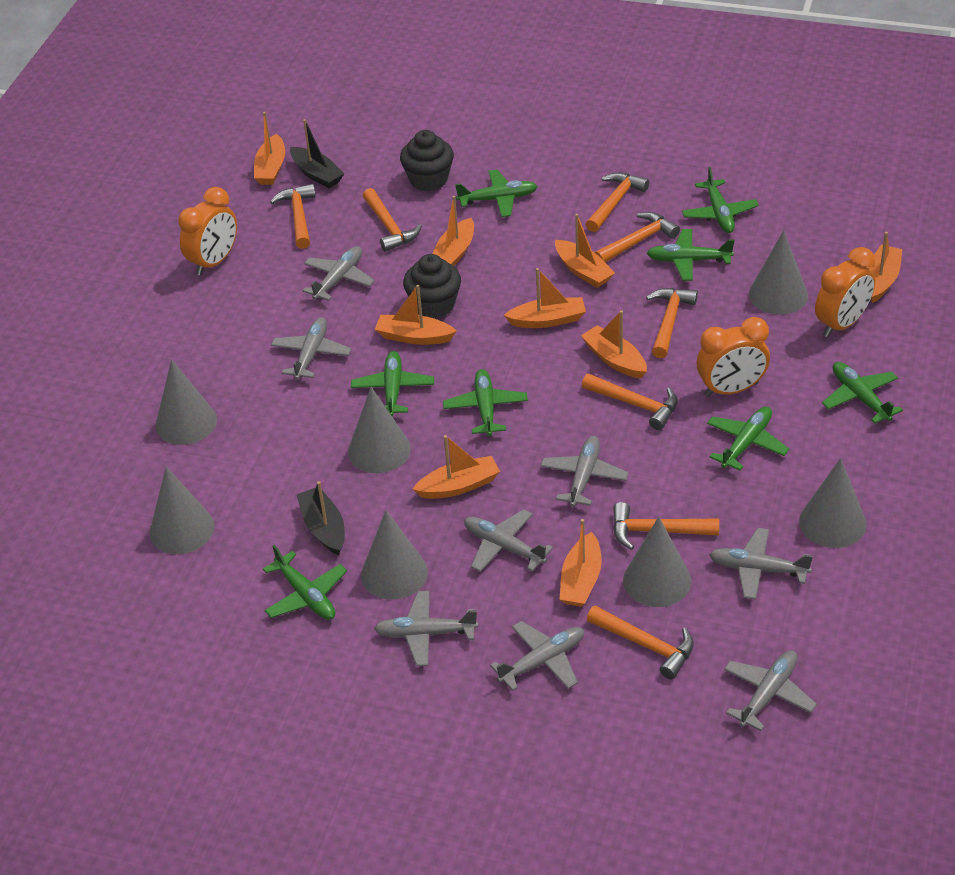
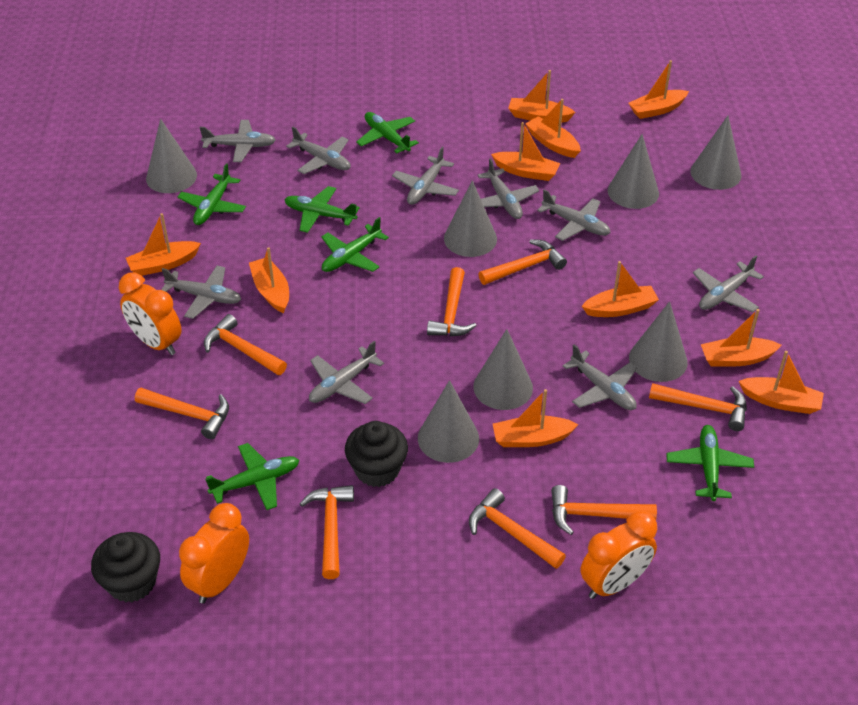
black boat: [290,119,345,188] [296,481,345,555] = 2 -> none = 0
green plane: [263,545,347,620] [351,351,434,417] [443,369,528,436] [455,169,538,217] [647,229,735,281] [682,167,759,233] [707,406,789,471] [822,362,903,424] = 8 -> [178,163,246,225] [205,443,299,510] [285,186,360,233] [321,217,389,272] [356,112,419,153] [666,425,754,501] = 6
grey plane: [271,317,351,380] [303,246,375,301] [374,591,478,666] [464,509,553,572] [490,621,584,691] [541,436,629,507] [709,528,813,600] [724,650,817,731] = 8 -> [161,266,241,319] [199,120,276,162] [286,127,351,174] [309,341,384,404] [392,146,459,205] [478,158,539,219] [537,189,611,241] [563,344,637,410] [693,256,764,312] = 9
orange boat: [254,112,285,185] [375,285,457,345] [413,435,500,499] [432,196,474,266] [504,268,586,328] [555,214,615,288] [559,519,602,607] [581,310,647,378] [868,232,902,303] = 9 -> [126,213,201,276] [249,247,289,313] [491,122,560,181] [493,389,579,447] [508,70,575,123] [525,99,581,158] [582,261,659,317] [628,60,689,119] [701,309,782,367] [739,351,824,414] = 10

